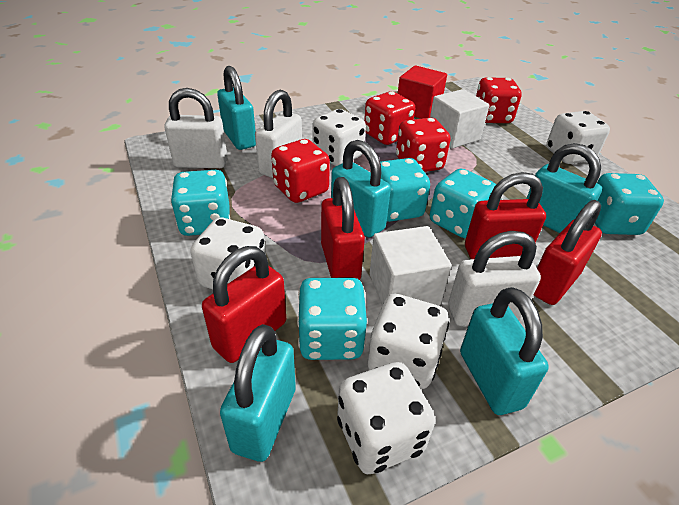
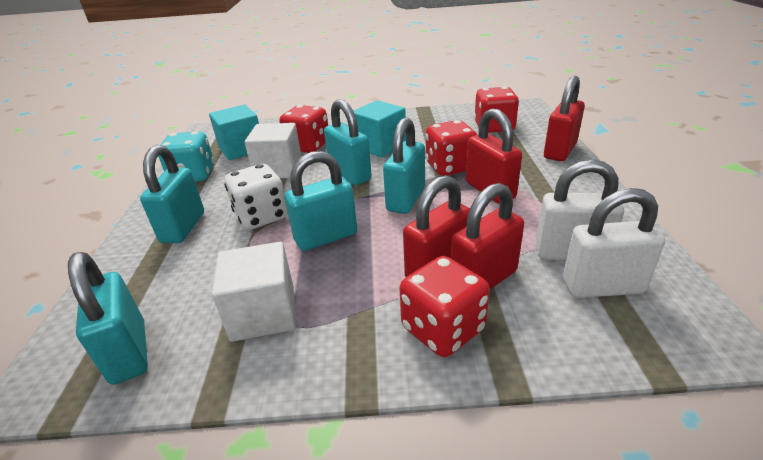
red cube: [398,65,447,119] = 1 -> none = 0
turquoise cube: none = 0 -> [209,105,259,160] [354,100,406,157] = 2
turquoise dice: [170,170,230,236] [297,278,367,360] [380,158,430,222] [430,168,496,238] [595,173,664,235] = 5 -> [158,131,214,182] = 1
white dice: [190,218,266,289] [313,109,366,166] [337,362,435,475] [368,293,449,389] [546,111,610,164] = 5 -> [224,164,288,230] = 1
white padlock: [164,88,227,168] [255,90,302,178] [448,231,541,326] = 3 -> [535,160,624,260] [563,188,665,298] = 2

